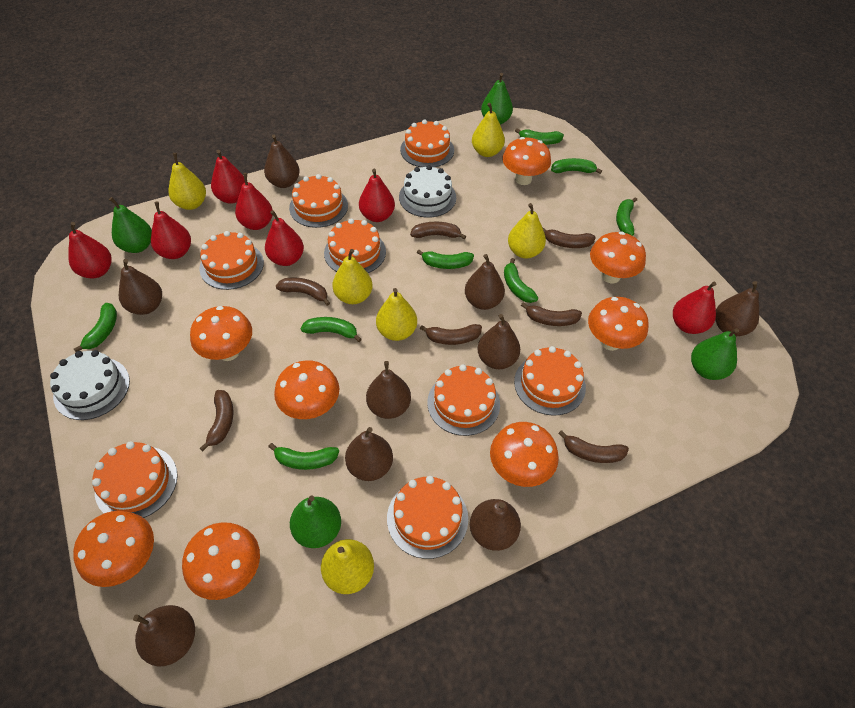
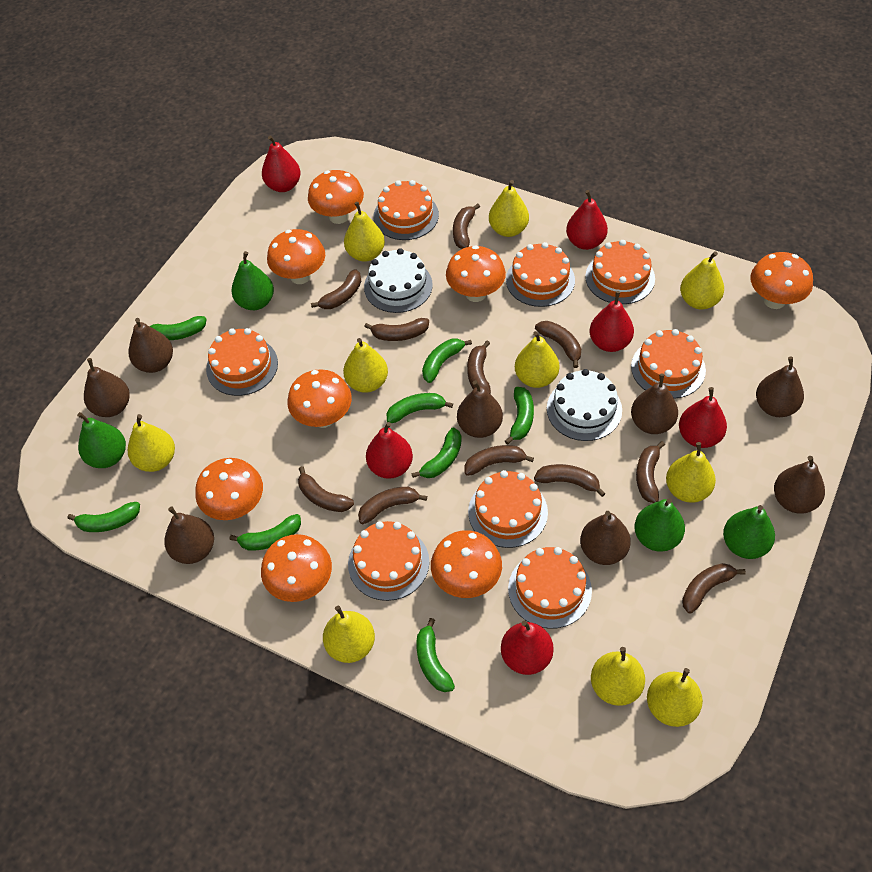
brown banana: [200,390,234,451] [276,278,330,306] [410,222,466,239] [420,324,482,345] [521,302,582,326] [542,227,596,248] [558,430,629,463] = 7 -> [298,466,354,512] [311,269,361,309] [358,487,427,524] [364,318,429,341] [453,203,480,249] [464,445,534,476] [467,341,491,394] [534,464,606,497] [535,321,581,368] [636,441,665,503] [682,563,746,613] = 11
brown pear: [119,259,162,315] [133,605,195,667] [264,134,300,188] [345,427,393,481] [366,361,411,419] [465,254,505,310] [470,499,521,551] [477,314,520,369] [715,281,759,336] = 9 -> [84,358,130,417] [129,318,173,373] [164,506,214,564] [457,380,503,438] [580,511,631,565] [631,373,678,434] [756,356,804,417] [774,456,825,514] = 8
red pear: [68,222,112,279] [151,202,191,259] [211,150,245,204] [235,173,273,230] [265,210,304,266] [359,169,395,222] [673,282,716,334] = 7 -> [262,135,301,192] [366,422,413,479] [501,620,554,675] [566,190,608,250] [590,291,634,352] [679,387,727,448] = 6
yellow pear: [168,153,206,210] [321,539,374,594] [332,249,373,304] [376,288,417,341] [472,103,505,157] [508,203,546,259] = 6 -> [128,414,175,472] [323,605,375,663] [343,338,388,393] [344,202,385,262] [489,180,529,237] [515,331,559,388] [591,647,645,706] [647,668,703,727] [666,442,716,503] [680,251,724,309] = 10

